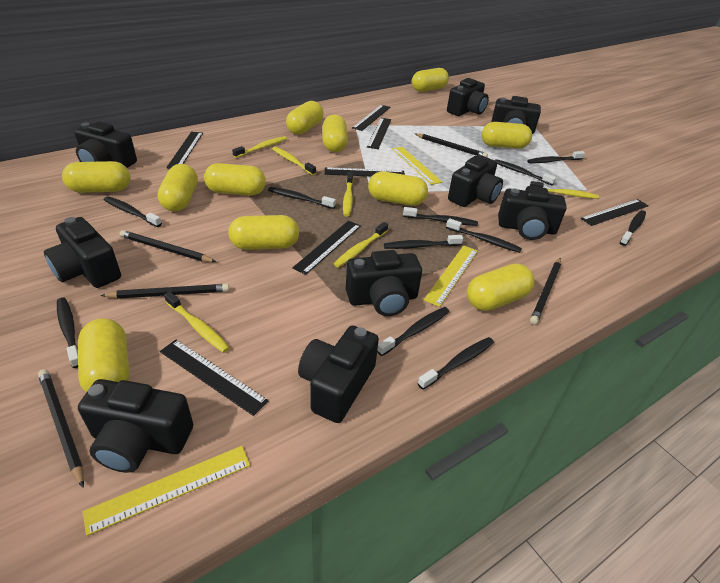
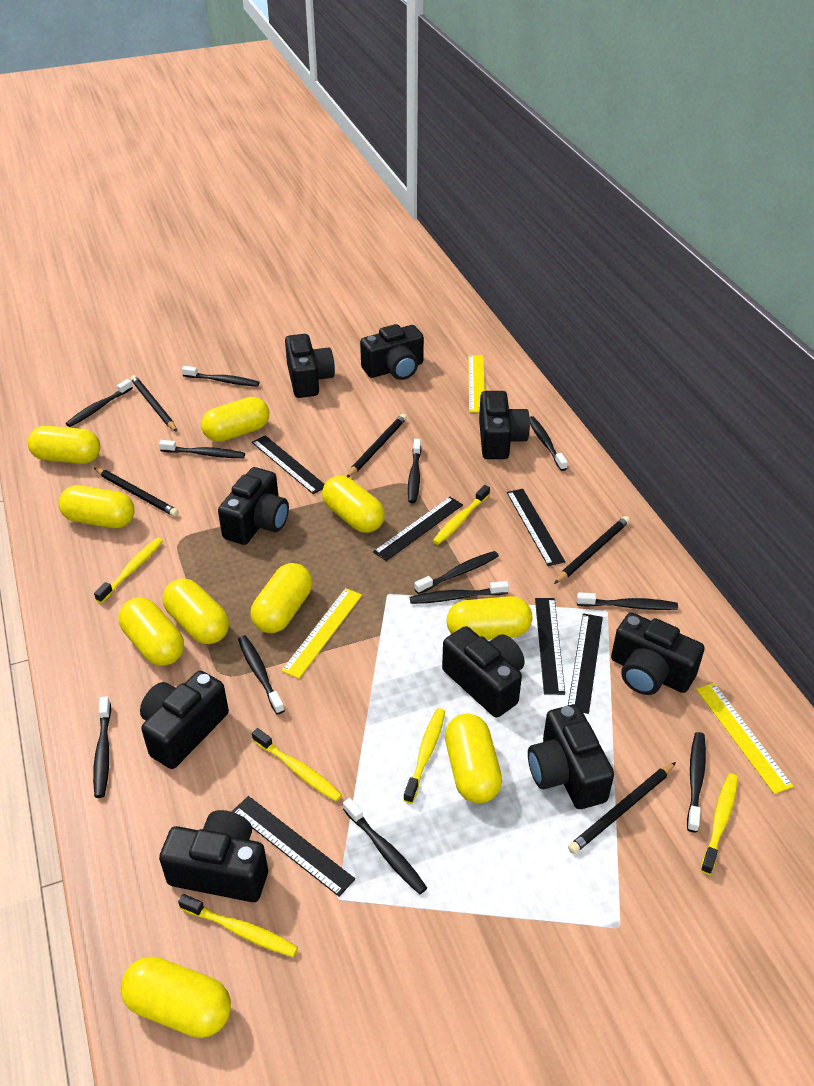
black ruler: [160,340,269,416] [166,132,203,169] [292,220,361,275] [325,167,405,176] [352,105,391,131] [367,118,391,149] [581,199,648,226] = 7 -> [232,796,355,897] [252,435,325,494] [373,497,463,561] [507,489,565,566] [535,598,565,695] [568,613,603,714] = 6
black toothbrush: [57,298,78,368] [104,196,162,227] [268,187,336,209] [377,307,449,356] [384,235,463,249] [403,207,478,226] [417,337,494,390] [446,218,522,253] [495,159,556,185] [527,151,585,163] [620,210,646,246] = 11 -> [66,379,133,427] [93,696,111,798] [159,440,245,458] [182,366,259,387] [238,635,285,715] [343,798,427,894] [408,439,421,503] [410,581,509,604] [414,551,499,594] [529,416,568,471] [577,592,678,610] [687,732,706,832] = 12
yellow capsule: [62,161,131,193] [78,318,130,393] [157,164,198,212] [204,163,266,195] [228,215,299,250] [286,101,323,135] [323,115,348,152] [368,172,428,206] [412,68,449,92] [467,263,534,311] [481,122,532,149] = 11 -> [28,426,100,464] [59,485,135,528] [118,597,184,666] [120,957,231,1038] [162,578,229,644] [201,397,269,442] [250,563,312,633] [322,476,385,533] [445,714,502,803] [447,596,532,640] = 10

